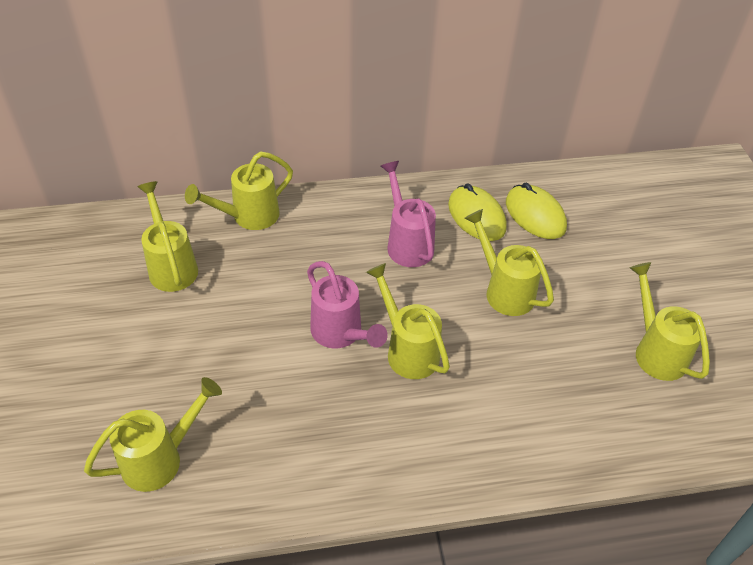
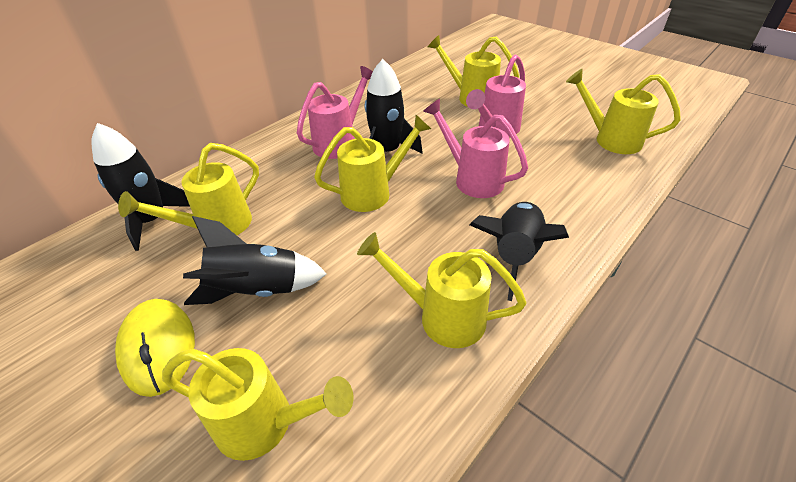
black rocket: none = 0 -> [91,123,190,251] [183,216,327,305] [365,59,423,154] [470,202,569,301] = 4
pink watering can: [307,261,388,348] [381,161,436,267] = 2 -> [297,66,373,159] [423,99,528,198] [466,54,526,137] = 3
yellow mouse: [448,183,507,241] [506,183,567,239] = 2 -> [115,299,195,397] = 1

